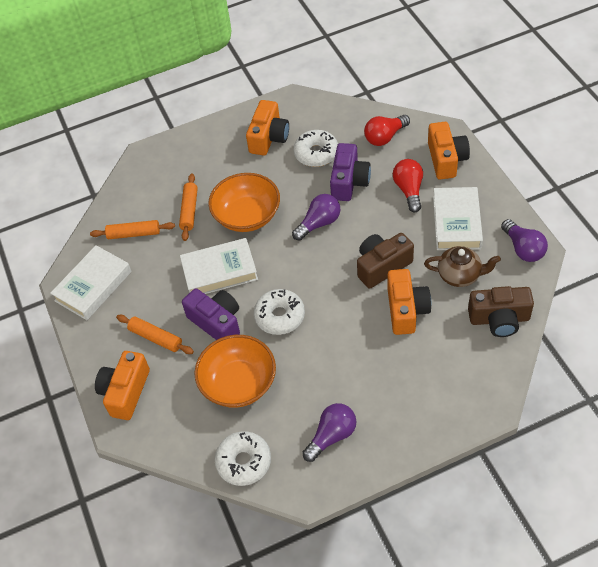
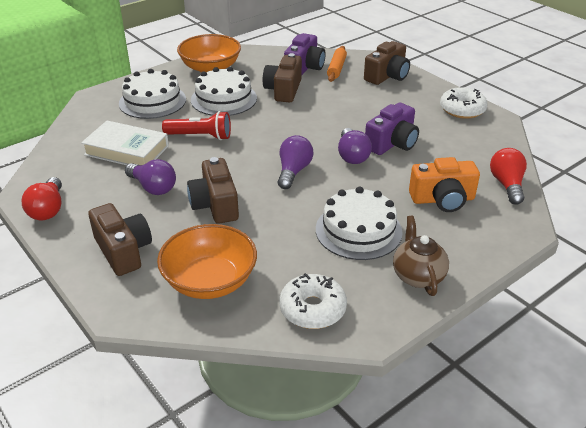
brown camera: [357,233,414,289] [468,286,534,337] = 2 -> [88,203,152,276] [187,157,239,224] [263,53,302,102] [364,41,410,85] = 4
orange camera: [95,351,150,420] [246,100,289,155] [387,269,431,335] [428,122,470,179] = 4 -> [409,157,480,212] = 1
orange rolling pin: [90,220,175,239] [116,315,194,354] [179,174,198,241] = 3 -> [327,46,347,82] = 1
red flashlight: none = 0 -> [162,111,231,140] = 1
white book: [50,245,132,320] [180,238,258,294] [433,187,483,250] = 3 -> [81,121,169,165] = 1
white cake: none = 0 -> [119,69,186,119] [191,67,257,116] [316,187,403,260] = 3
white donut: [215,431,271,486] [254,289,305,335] [294,130,338,167] = 3 -> [279,273,347,329] [440,87,488,119] = 2

